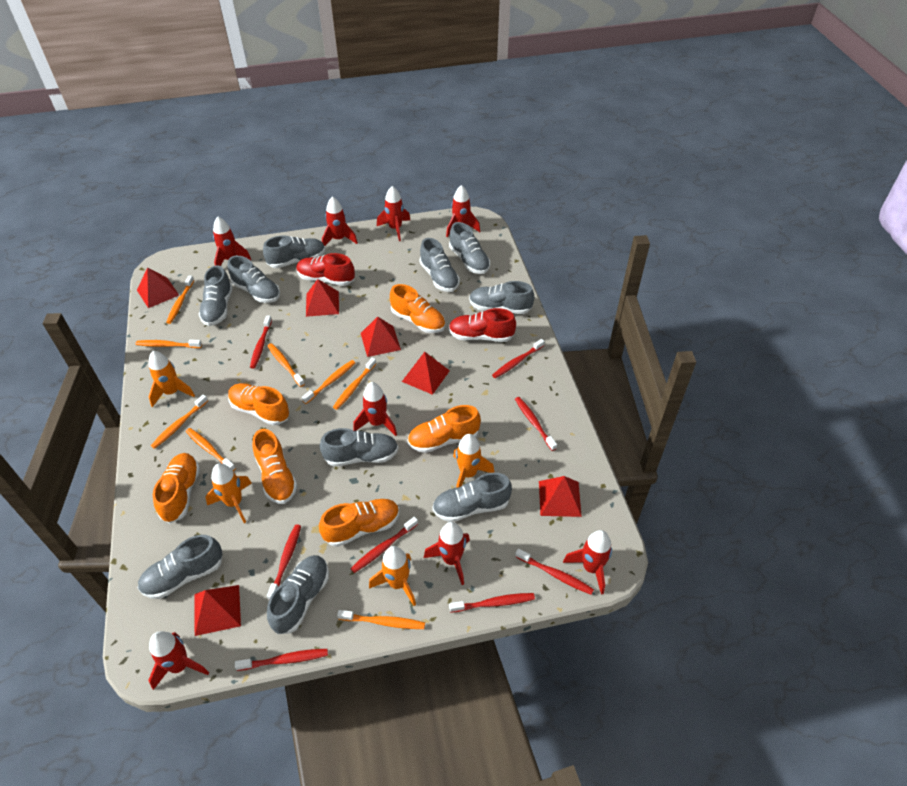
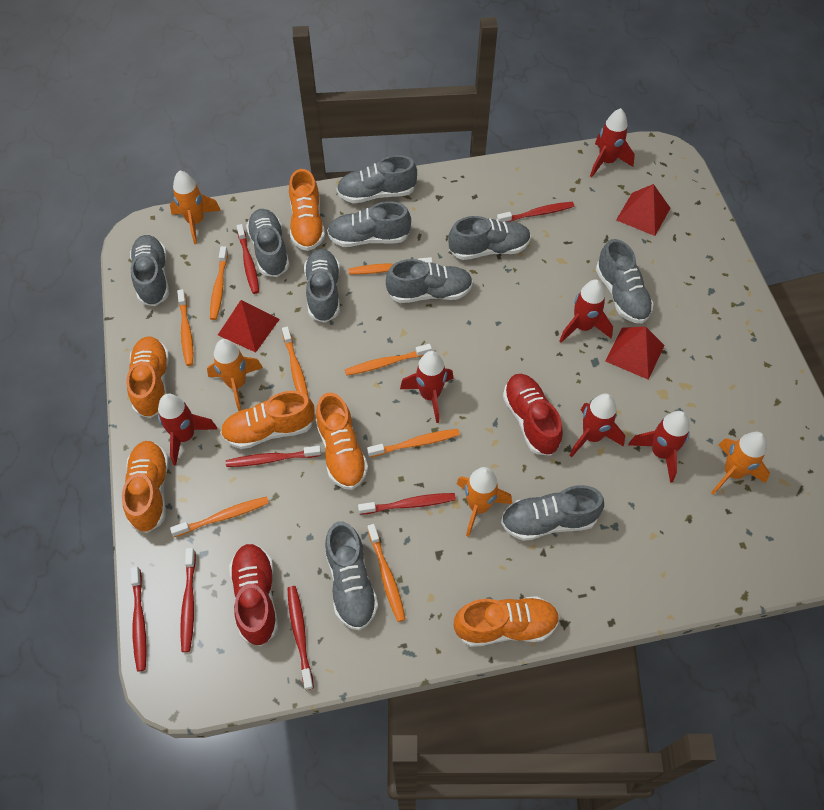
red pyramid: [137,268,179,308] [194,585,241,636] [306,279,339,317] [361,317,401,357] [402,352,450,395] [539,476,582,517] = 6 -> [218,300,280,353] [605,327,665,380] [616,184,670,236] = 3
red rocket: [148,631,209,690] [213,217,251,266] [322,196,358,246] [353,382,397,436] [377,186,411,241] [424,522,470,585] [446,185,480,237] [563,530,612,595] = 8 -> [158,394,217,466] [400,351,453,423] [559,280,613,343] [569,394,625,458] [590,108,635,177] [628,411,690,483] = 6
red toothbrush: [235,649,328,671] [250,315,272,369] [267,524,301,600] [350,517,418,573] [449,593,535,613] [492,339,545,378] [515,397,557,451] [515,548,594,595] = 8 -> [130,566,147,672] [180,548,196,652] [226,446,321,467] [237,224,259,294] [287,586,314,690] [358,493,456,515] [497,202,574,222] = 7

